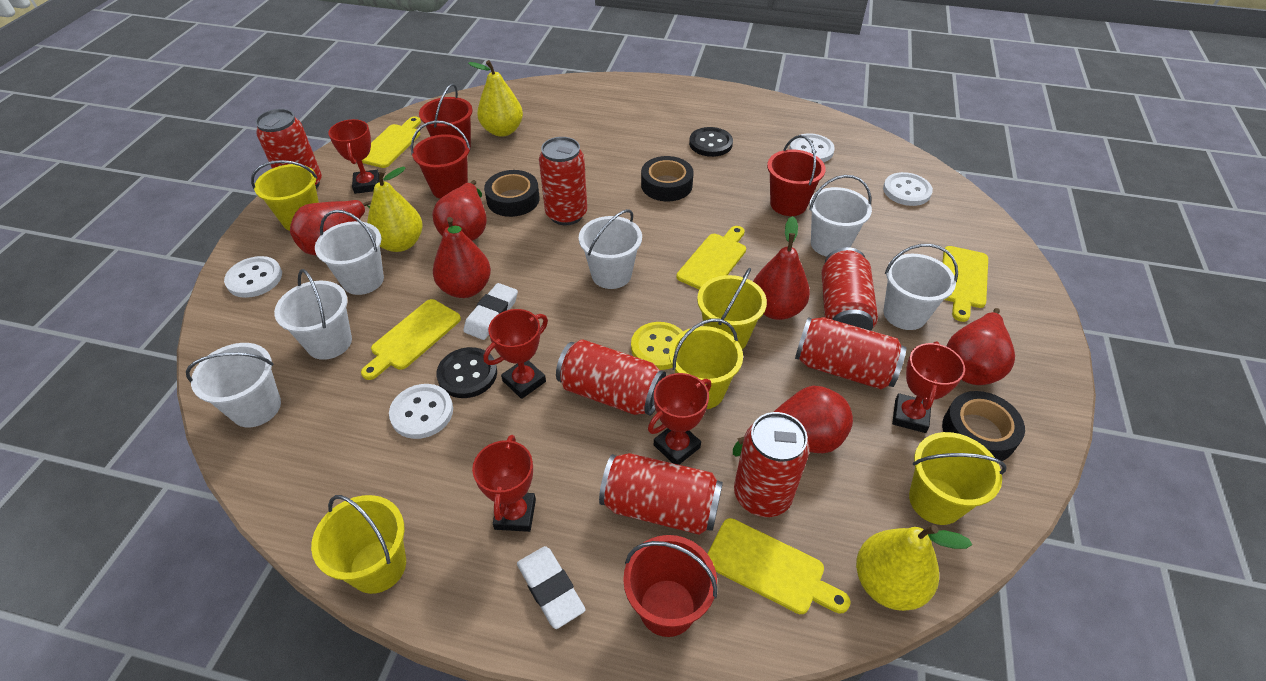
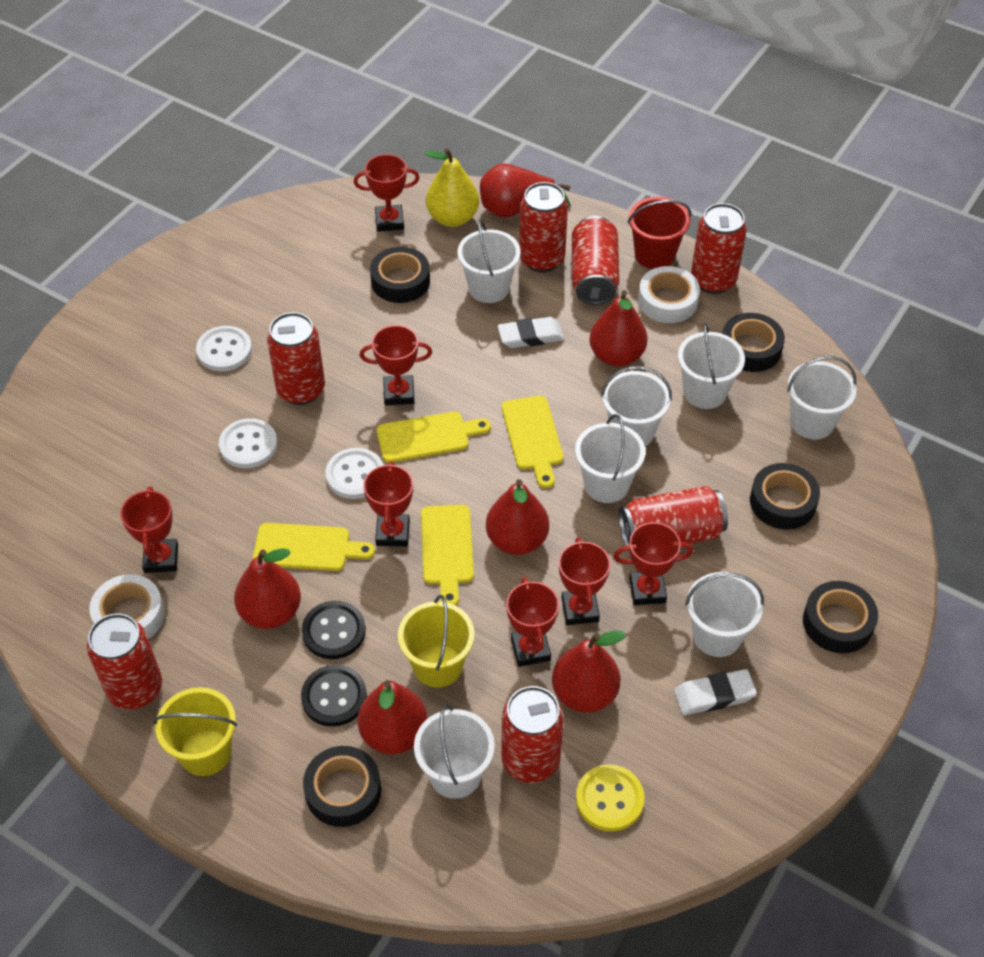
black tape: [484,170,540,217] [641,156,694,201] [942,391,1025,461] = 3 -> [303,746,381,827] [370,247,430,303] [722,313,785,372] [750,463,820,530] [803,581,878,653] = 5
red bucket: [411,120,470,199] [419,83,473,151] [623,535,717,637] [767,135,826,216] = 4 -> [628,197,691,269] = 1
red trophy: [328,119,380,194] [472,435,536,532] [484,309,548,399] [648,373,711,465] [892,341,965,433] = 5 -> [120,487,178,573] [354,154,419,232] [360,325,432,405] [363,461,413,546] [506,577,559,667] [559,537,610,625] [613,522,693,605] = 7
white bucket: [186,343,281,427] [274,269,352,360] [315,210,384,295] [579,209,642,289] [809,175,872,257] [883,244,958,330] = 6 -> [414,704,495,799] [458,219,520,303] [575,414,645,503] [601,366,672,447] [678,322,745,409] [685,572,764,657] [787,356,856,439] = 7
white button: [224,256,282,298] [389,384,453,439] [789,133,835,163] [883,172,933,206] = 4 -> [196,326,252,371] [219,418,277,468] [325,448,383,499] = 3
white tape: none = 0 -> [89,574,165,639] [638,266,700,323] = 2
yellow bucket: [251,160,319,231] [311,495,406,594] [669,319,743,409] [697,268,767,349] [909,432,1006,525] = 5 -> [153,687,237,776] [398,595,475,688] = 2
yellow cutting board: [361,299,461,380] [362,116,421,168] [676,226,746,290] [707,518,851,614] [942,246,988,322] = 5 -> [253,523,375,571] [377,411,491,463] [421,505,474,606] [502,396,564,488] = 4
yellow pear: [367,167,423,252] [468,60,523,137] [856,525,972,611] = 3 -> [424,148,479,227] = 1

